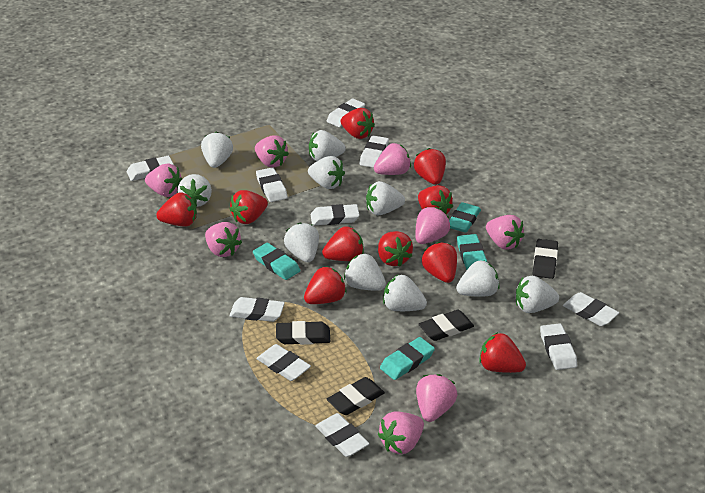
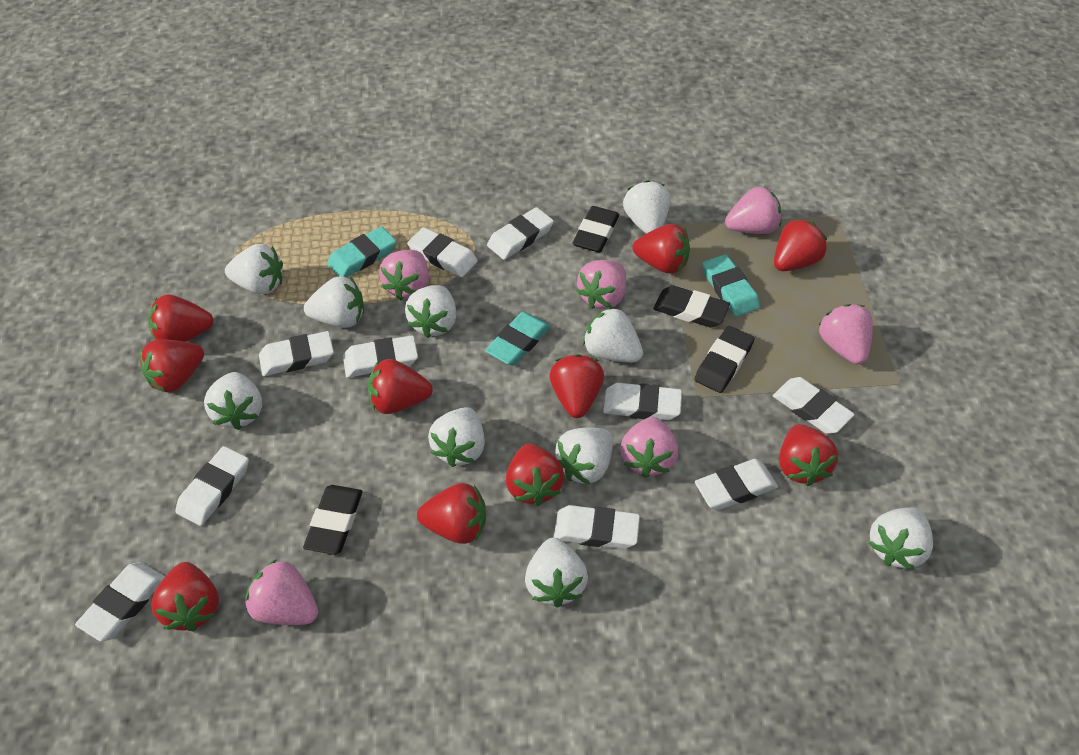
pink strawberry: [145,164,182,197] [205,222,242,257] [255,135,289,168] [374,143,411,175] [378,411,424,454] [415,207,450,244] [416,374,457,422] [486,215,524,250] = 8 -> [245,559,318,625] [379,250,429,301] [576,260,626,309] [620,417,678,478] [725,187,782,234] [819,304,873,364] = 6
turquoise eraser: [253,243,300,280] [380,337,435,380] [449,202,481,233] [457,234,487,270] = 4 -> [327,227,396,277] [485,312,551,366] [702,254,760,317] = 3

